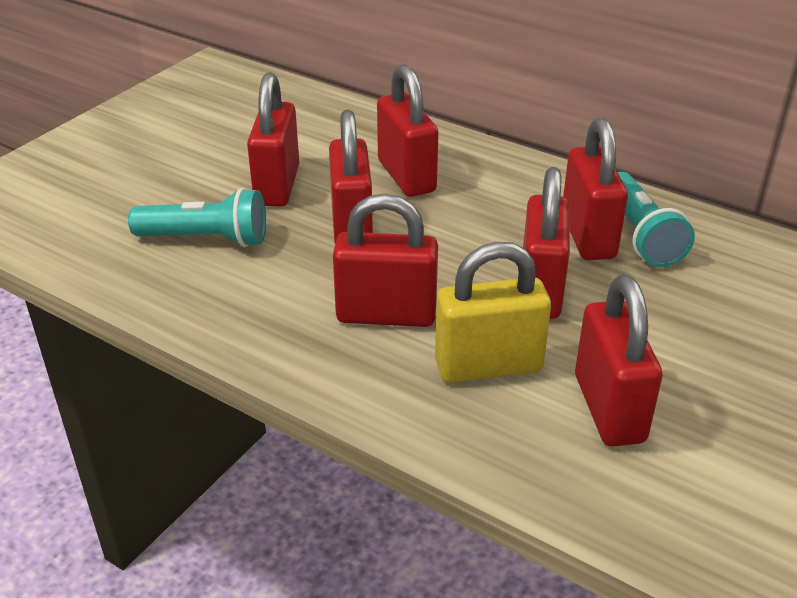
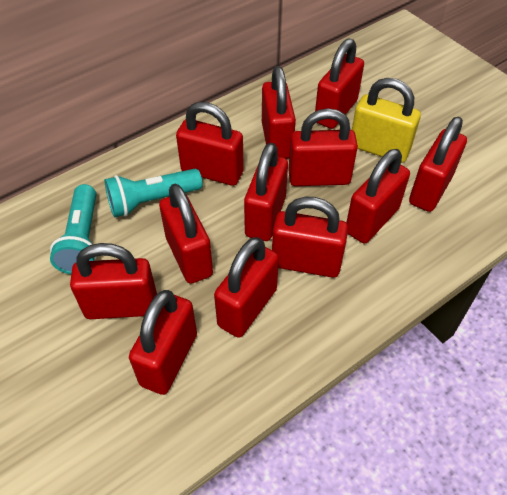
red padlock: [247,72,299,207] [329,110,373,243] [333,193,438,327] [377,64,438,197] [523,167,570,319] [563,118,628,260] [575,275,663,447] = 7 -> [70,243,157,319] [129,290,197,395] [159,184,213,284] [176,102,244,186] [214,237,279,338] [244,143,288,241] [262,66,296,159] [272,197,348,278] [288,108,358,186] [315,38,364,129] [346,149,410,243] [409,117,467,212] = 12

